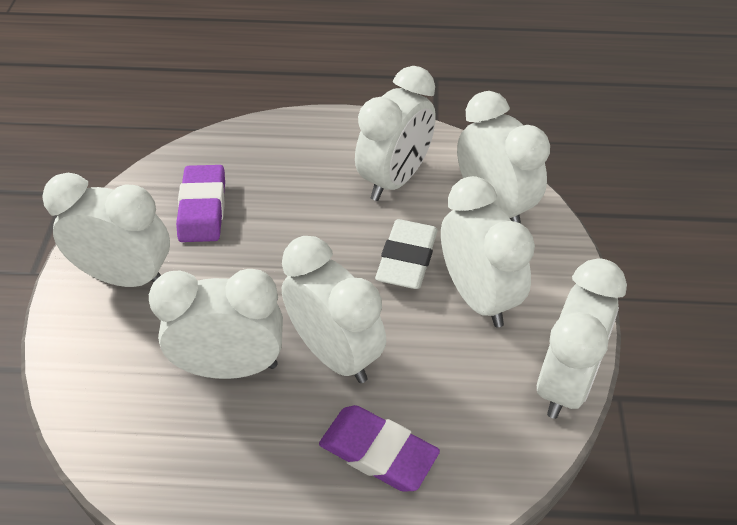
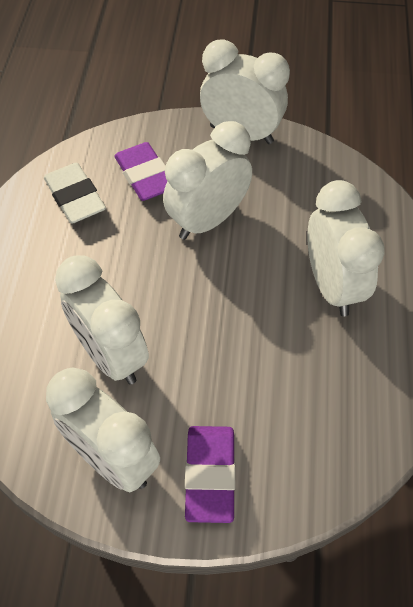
white clock: [42,173,170,287] [149,269,283,379] [282,236,386,383] [355,66,436,201] [441,176,535,327] [457,91,550,223] [537,258,627,419] = 7 -> [46,367,160,492] [55,256,149,385] [163,121,252,240] [200,39,290,144] [307,180,384,316] = 5

